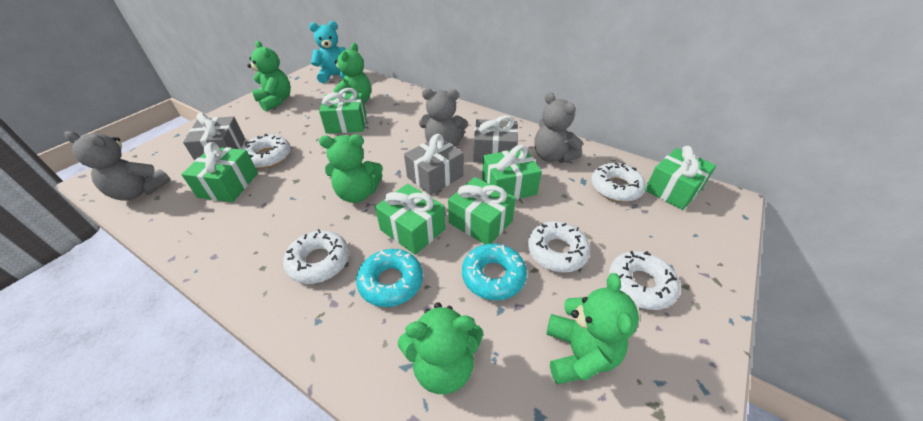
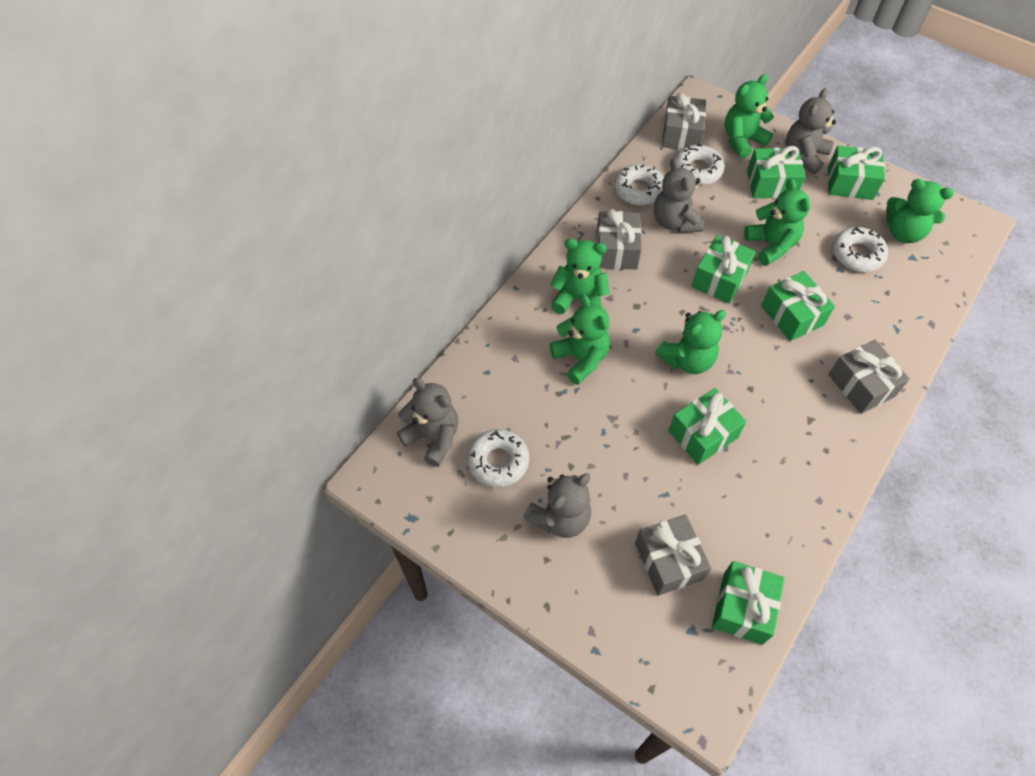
green teddy bear: [247,41,291,111] [319,134,383,203] [333,43,371,103] [398,302,483,394] [546,273,639,384] = 5 -> [550,239,610,314] [550,295,610,385] [655,310,726,374] [725,74,774,159] [744,179,811,266] [886,179,954,243] = 6
grey gift: [183,112,245,161] [404,134,464,195] [473,115,518,163] = 3 -> [596,209,641,269] [635,514,711,596] [662,93,706,150] [829,340,910,414] = 4
grey teddy bear: [64,131,171,201] [419,88,468,147] [534,92,583,163] = 3 -> [397,378,458,467] [523,473,591,538] [654,158,704,233] [786,88,836,174] = 4
turquoise donut: [356,249,423,307] [462,244,527,300] = 2 -> none = 0
turquoise teddy bear: [309,21,346,83] = 1 -> none = 0
white donut: [241,134,291,168] [283,229,349,284] [528,221,590,273] [591,163,646,202] [609,251,680,310] = 5 -> [467,429,529,488] [614,164,664,206] [675,143,725,185] [832,227,888,272] = 4

